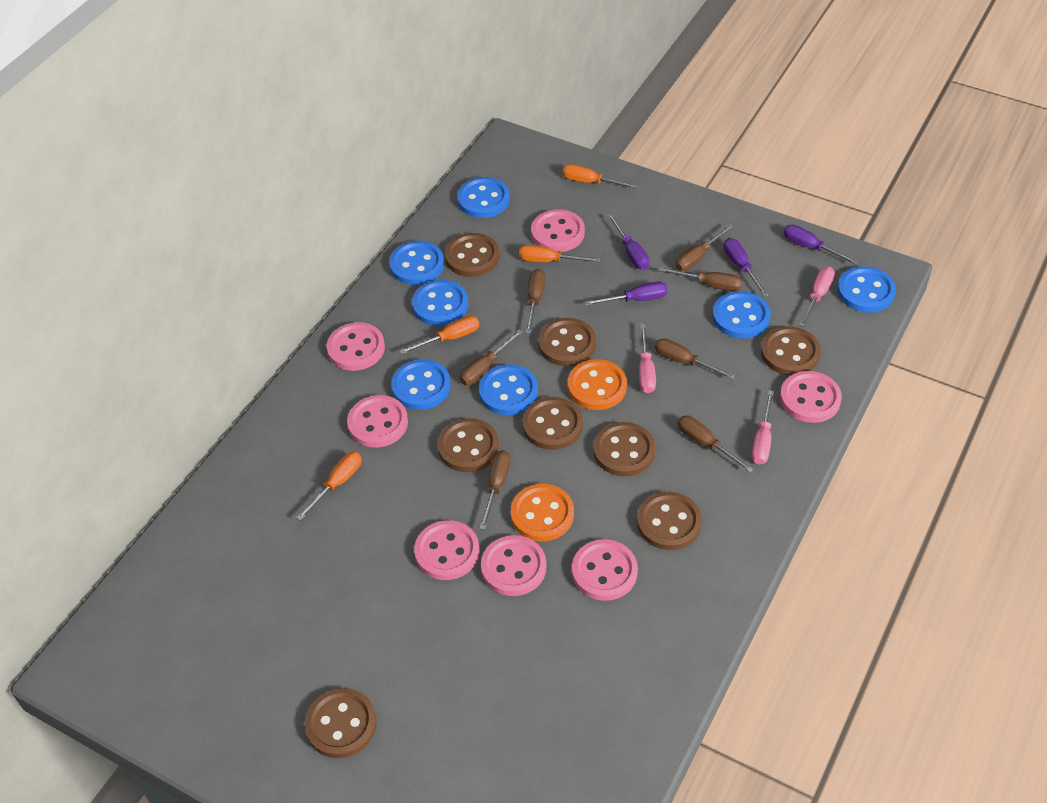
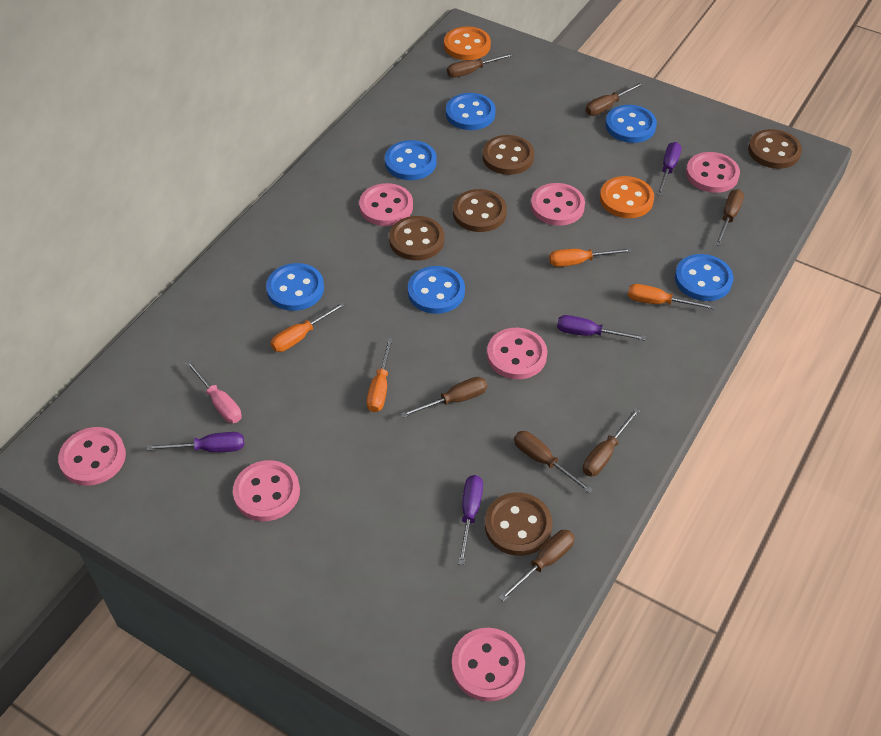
blue button: [389,241,444,285] [391,359,451,410] [412,280,468,326] [457,177,510,218] [479,364,538,415] [712,291,770,339] [837,266,896,313] = 7 -> [266,263,324,311] [385,140,437,180] [408,266,465,314] [446,93,496,130] [605,105,657,143] [675,254,733,301] = 6
brown button: [305,688,377,758] [437,418,499,472] [445,233,500,277] [522,397,583,450] [538,318,596,366] [593,422,655,476] [637,492,702,550] [761,326,821,376] = 8 -> [389,216,444,260] [453,189,507,232] [482,135,534,175] [485,492,552,556] [748,129,802,169] = 5
pink screwdriver: [639,324,656,393] [751,390,774,465] [799,266,835,327] = 3 -> [186,361,242,423] = 1

